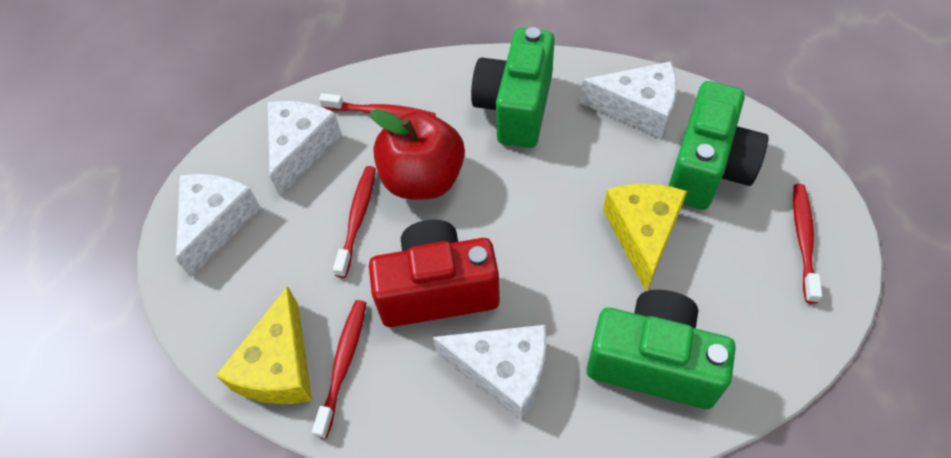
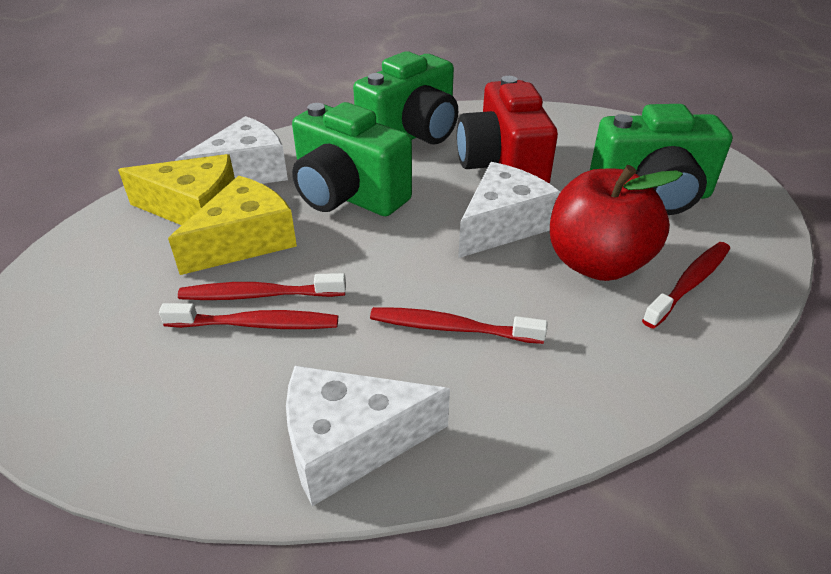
white cheese: [176,174,261,278] [268,101,342,196] [433,325,546,421] [580,61,677,139] = 4 -> [175,116,288,184] [286,366,450,506] [458,162,560,258] = 3

